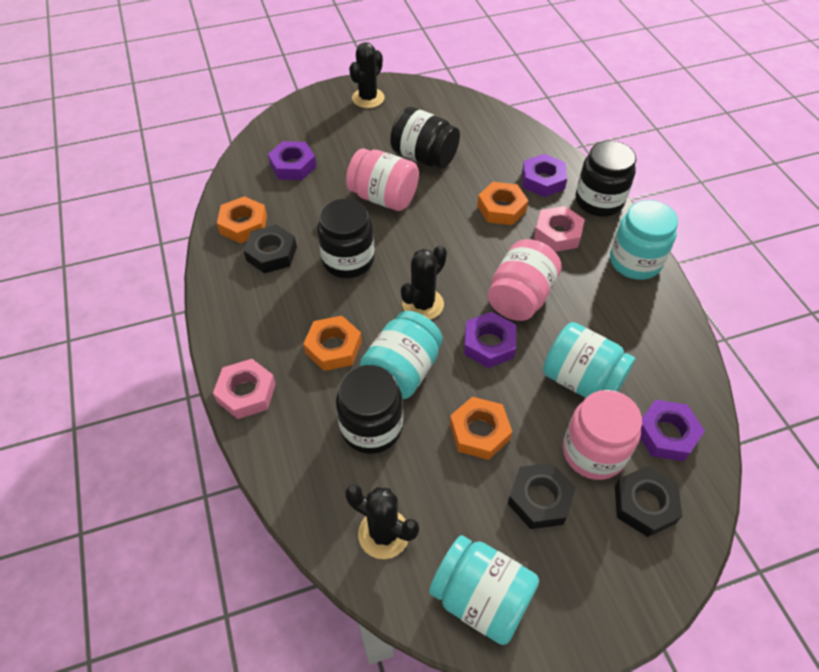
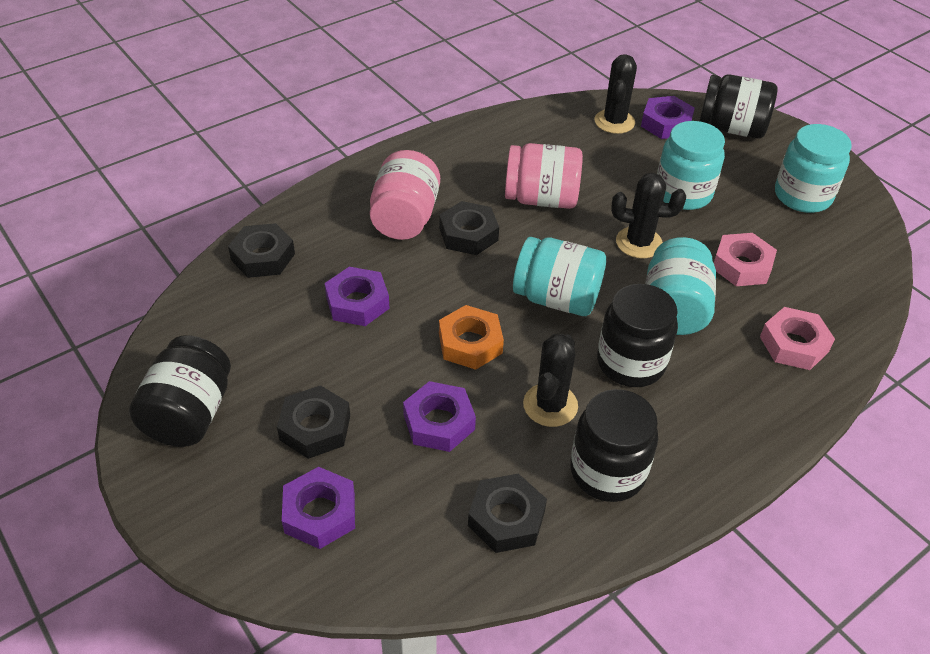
black nut: [243,225,297,273] [508,463,576,529] [615,466,682,537] = 3 -> [228,223,295,278] [277,385,350,459] [439,201,499,255] [468,474,547,553] = 4
orange nut: [217,196,267,243] [303,316,362,371] [450,397,512,460] [477,182,528,225] = 4 -> [439,305,504,370] = 1
pink jar: [346,148,419,211] [488,239,561,321] [563,390,642,480] = 3 -> [370,150,440,240] [505,143,583,209] = 2

